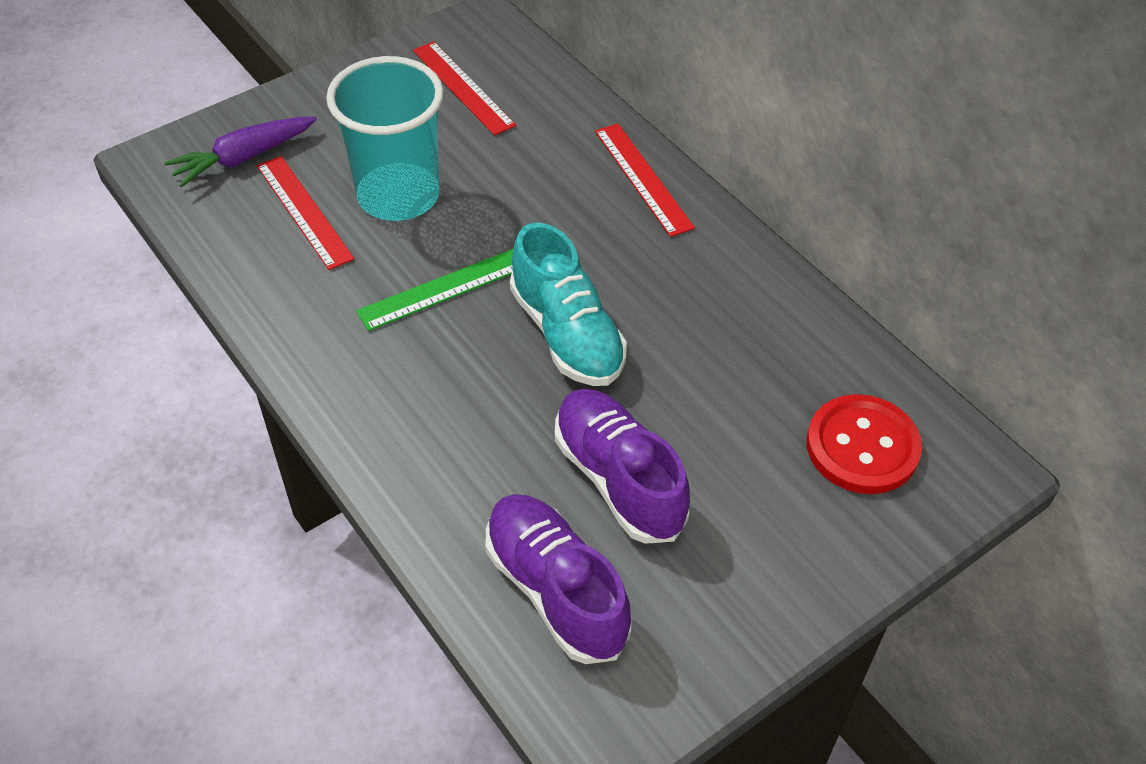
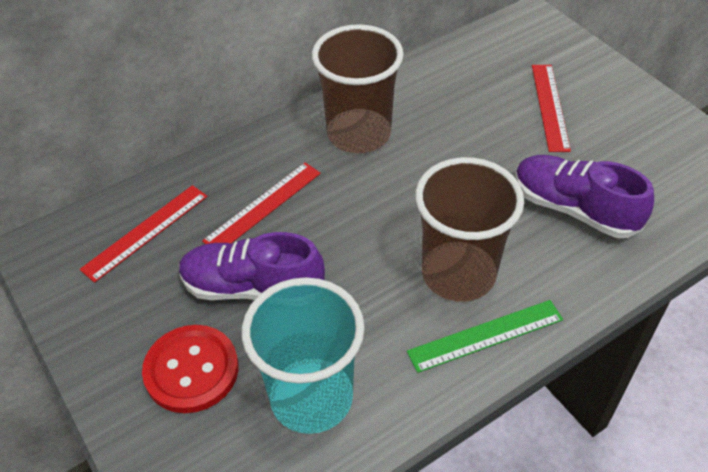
brown cup: none = 0 -> [312,24,404,153] [415,157,524,302] = 2
purple carrot: [164,117,317,187] = 1 -> none = 0
turquoise shoe: [510,222,627,386] = 1 -> none = 0

